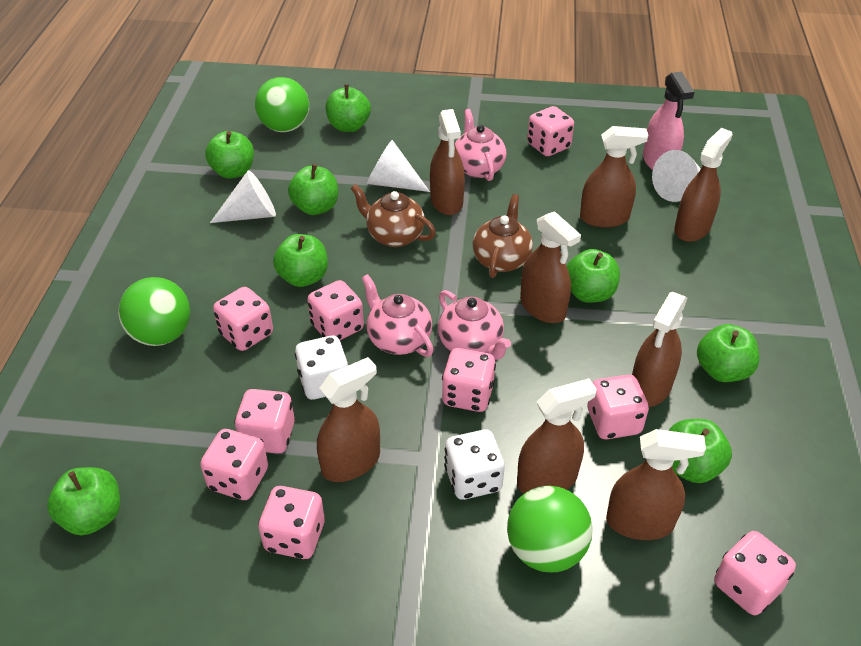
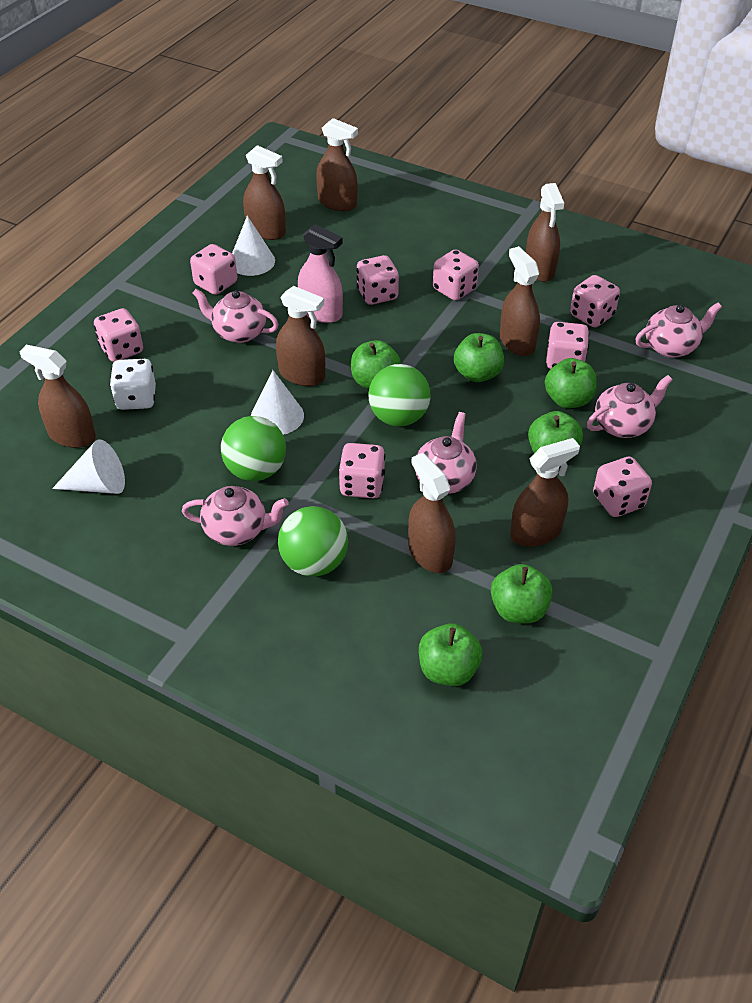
brown teapot: [351,184,436,247] [472,194,533,278] = 2 -> none = 0
green apple: [47,467,120,535] [205,131,254,179] [273,234,328,287] [288,164,338,215] [326,84,371,132] [566,249,620,303] [669,419,732,483] [697,324,759,382] = 8 -> [351,340,401,388] [419,623,483,686] [454,333,504,382] [491,564,553,623] [528,411,583,461] [545,358,597,408] = 6
pink dice: [200,429,268,500] [213,287,273,351] [234,389,295,454] [258,486,325,559] [307,280,364,340] [442,348,496,412] [527,106,574,156] [587,375,649,439] [714,531,796,615] = 9 -> [94,308,143,362] [190,244,237,295] [338,443,385,498] [356,255,399,305] [433,249,479,301] [546,322,589,369] [570,275,620,327] [593,456,652,517] = 8
pink teapot: [362,274,434,357] [438,290,511,360] [455,109,506,181] = 3 -> [182,486,289,546] [192,289,279,343] [414,412,477,494] [587,375,673,438] [635,303,722,358] = 5
white dice: [295,336,348,400] [444,429,505,500] = 2 -> [110,359,156,410] = 1

